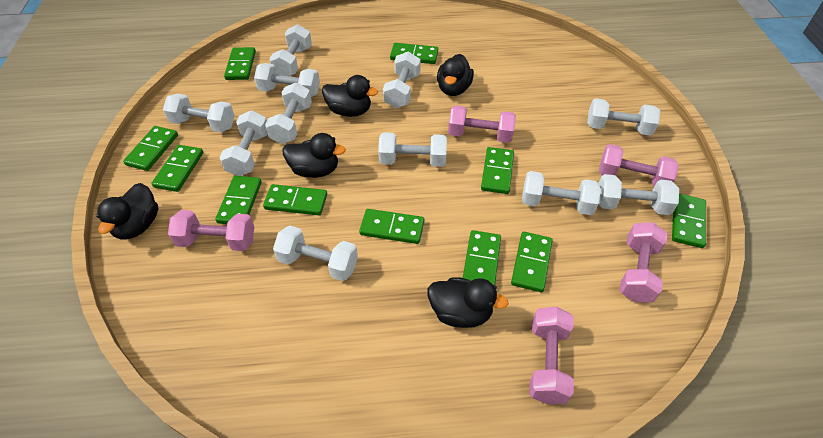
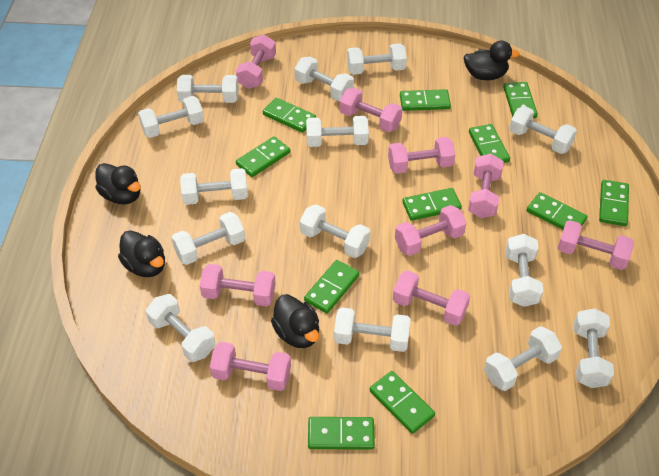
black duck: [96,183,159,240] [283,133,346,178] [322,75,378,117] [428,277,509,328] [437,54,474,96] = 5 -> [95,163,141,204] [118,230,165,277] [271,294,319,348] [464,40,520,80] = 4
pink dumbbell: [168,210,254,251] [448,105,516,143] [529,307,574,404] [599,144,679,186] [619,222,668,302] = 5 -> [200,264,276,306] [210,342,291,391] [236,34,276,89] [339,87,403,132] [388,137,455,174] [393,270,470,326] [395,205,466,256] [468,154,504,218] [558,220,634,270] = 9
white dumbbell: [163,94,235,132] [219,111,267,176] [254,63,320,97] [265,83,312,144] [269,24,312,76] [273,226,358,281] [378,132,447,167] [383,51,421,108] [522,171,601,215] [587,98,660,136] [598,174,679,215] = 11 -> [138,96,204,138] [146,294,215,362] [172,212,245,265] [177,75,238,103] [180,168,248,205] [295,57,354,101] [300,204,371,258] [306,116,369,147] [334,307,411,352] [347,43,407,75] [484,326,562,391] [506,234,543,307] [509,106,577,154] [574,308,614,388] = 14

